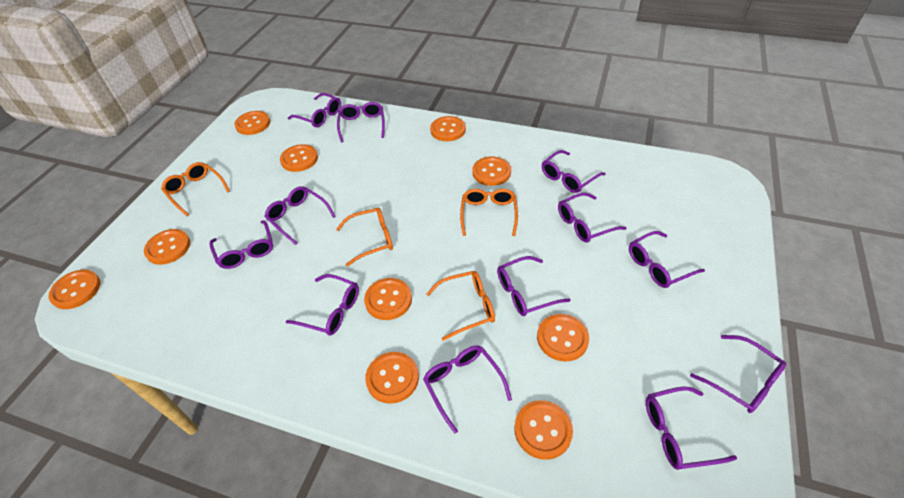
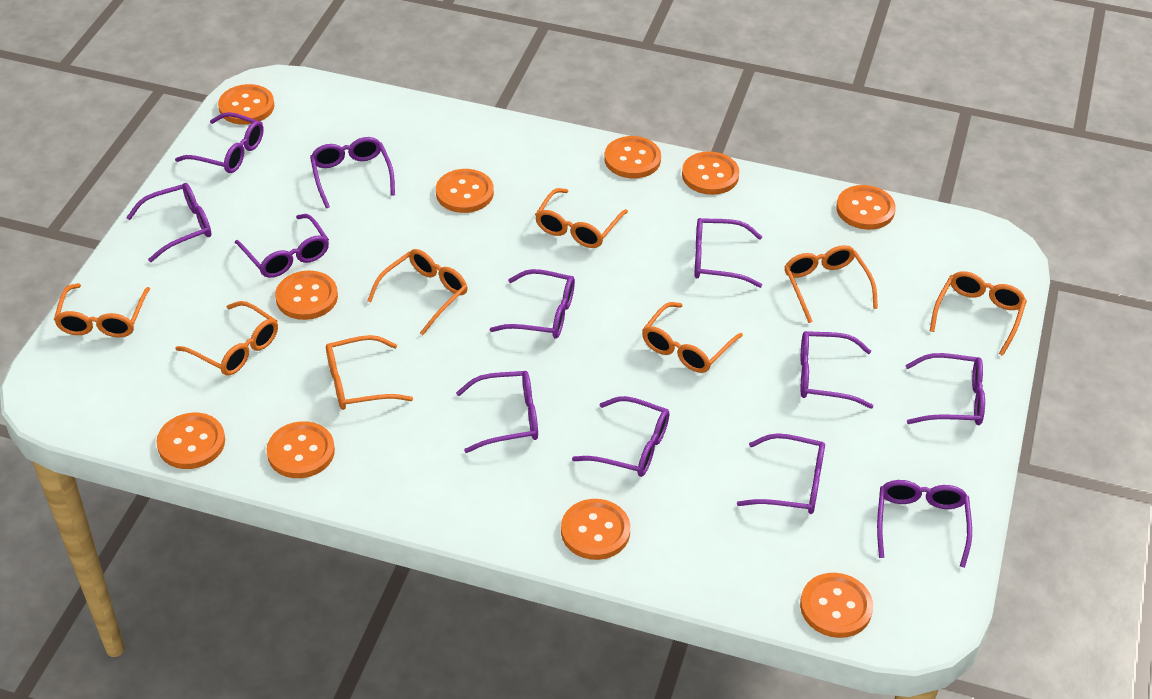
orange glasses: [161,162,230,216] [336,207,393,266] [426,271,495,341] [460,189,518,236] = 4 -> [54,283,150,337] [175,301,278,375] [326,335,413,410] [367,249,467,335] [535,188,628,248] [642,302,743,373] [784,245,878,323] [930,271,1027,356] = 8

